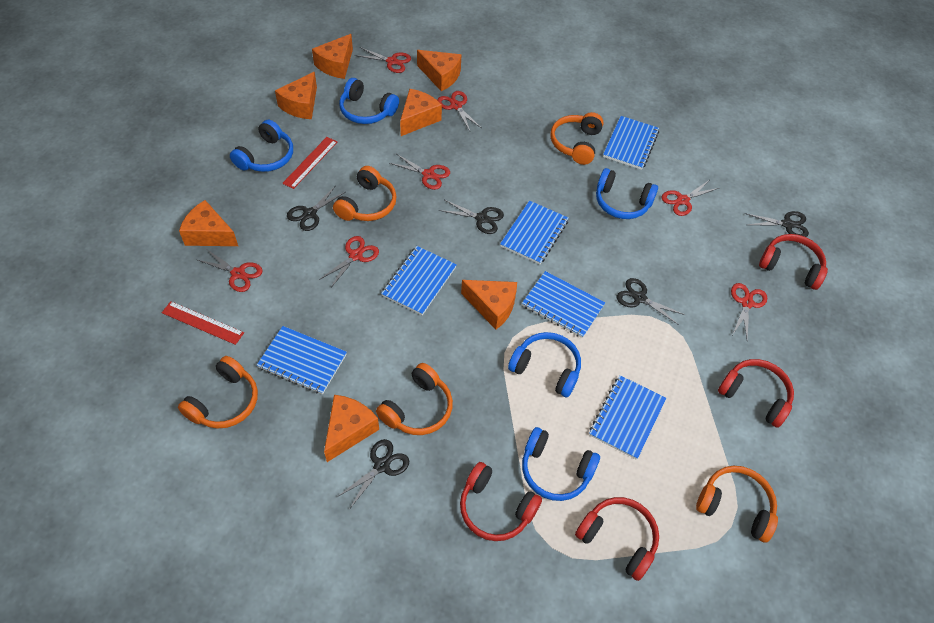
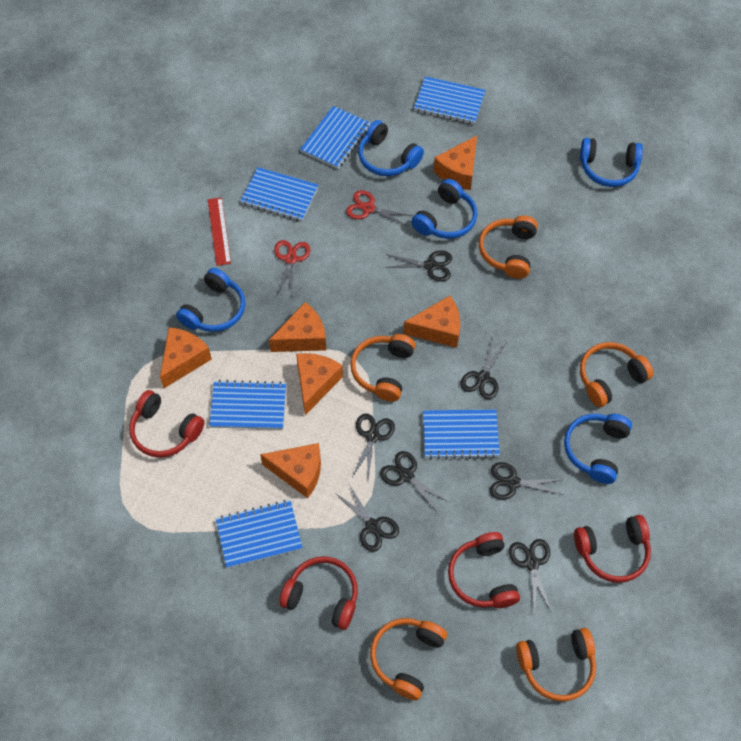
black scissors: [287,185,345,231] [337,439,409,510] [439,200,504,234] [617,278,685,325] [745,211,809,237] = 5 -> [337,484,399,552] [352,413,395,479] [380,451,449,511] [384,250,452,282] [460,337,508,399] [490,462,564,500] [509,539,552,615] = 7
orange cheese: [179,200,238,246] [275,72,317,119] [312,34,353,79] [324,395,379,462] [400,89,442,136] [417,50,462,91] [461,280,517,330] = 7 -> [160,327,212,388] [260,443,321,498] [269,302,326,352] [296,353,343,415] [403,296,460,348] [434,136,477,190] = 6
red ruler: [162,301,244,345] [282,137,337,189] = 2 -> [208,197,231,266] = 1
red scissors: [198,249,263,292] [319,236,379,287] [355,47,411,73] [390,154,450,190] [437,91,481,131] [661,180,719,216] [731,283,767,339] = 7 -> [274,240,311,295] [346,190,413,227] = 2

